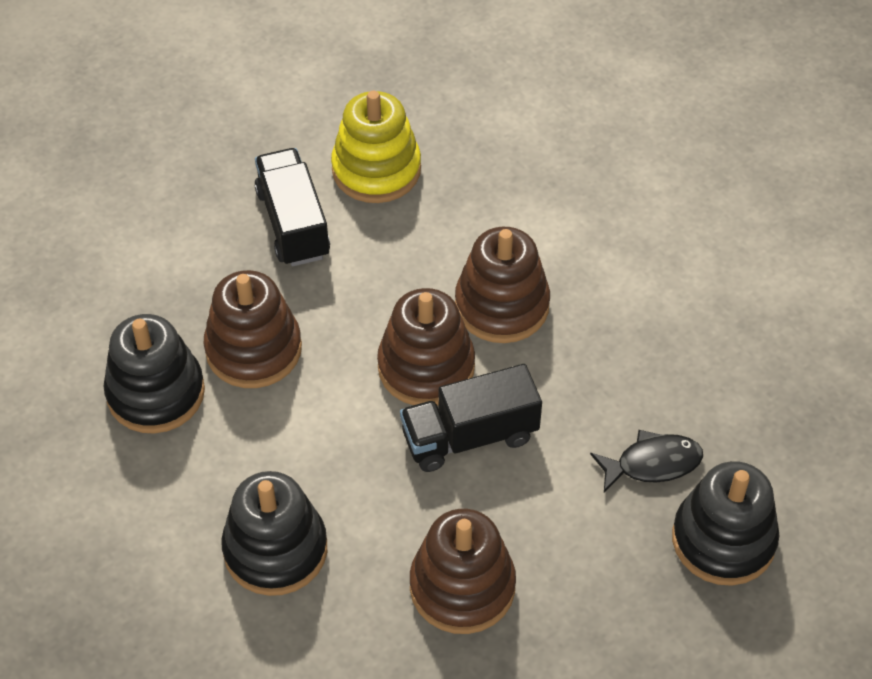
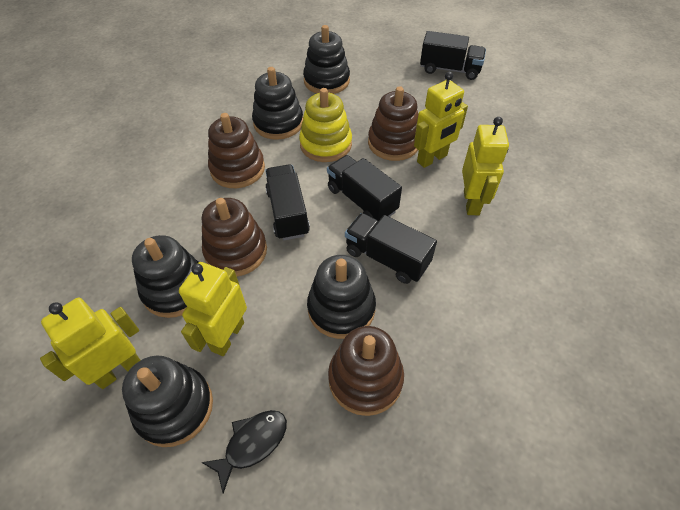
black stacking toy: [104,314,205,434] [221,471,327,596] [672,461,779,586] = 3 -> [122,356,213,447] [132,235,199,318] [252,67,303,140] [303,25,350,94] [307,255,376,339] = 5
black truck: [254,148,330,266] [400,364,542,472] = 2 -> [265,164,310,240] [327,155,402,221] [345,213,437,284] [420,31,486,80] = 4
yellow robot: none = 0 -> [40,298,141,389] [179,262,247,356] [414,72,468,168] [462,117,509,215] = 4

